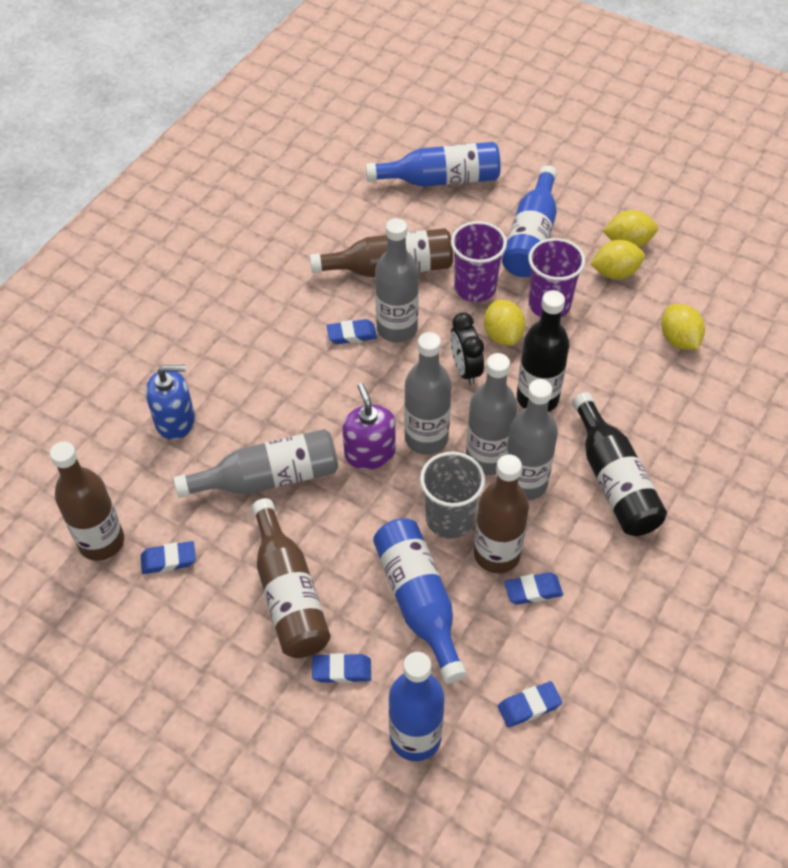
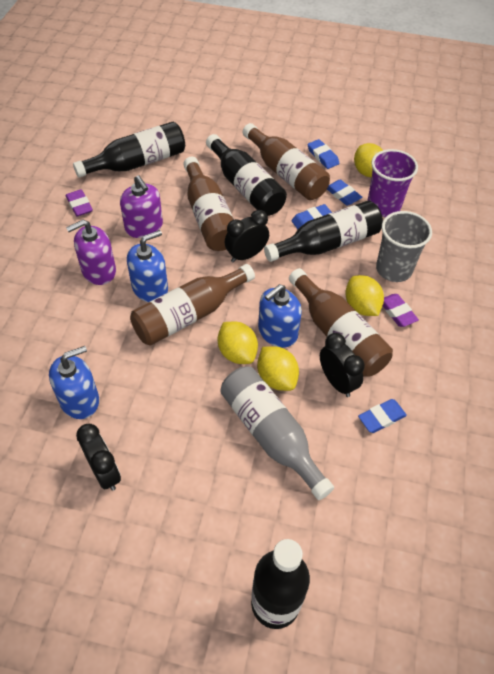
black bottle: [517,290,570,412] [572,392,667,536] = 2 -> [73,122,185,178] [206,134,287,216] [251,539,310,629] [264,201,383,262] = 4
black clock: [450,312,484,385] = 1 -> [76,424,121,491] [225,210,269,262] [320,333,365,397] = 3
blue bottle: [365,142,501,187] [373,518,467,684] [389,652,444,761] [502,165,557,277] = 4 -> none = 0
blue eraser: [141,541,196,574] [312,653,371,683] [327,319,377,344] [498,681,562,728] [504,572,563,605] = 5 -> [292,204,332,229] [308,139,339,169] [327,180,362,205] [358,399,407,433] = 4
blue soap dispenser: [146,365,195,440] = 1 -> [49,346,99,419] [127,230,168,302] [258,284,302,348] = 3
grey bottle: [174,429,338,498] [375,218,419,342] [404,332,452,455] [466,353,517,475] [506,379,558,500] = 5 -> [220,367,334,500] = 1
purple cup: [451,221,507,302] [528,238,585,317] = 2 -> [367,149,418,217] = 1
purple eraser: none = 0 -> [66,189,93,216] [383,294,419,327] = 2
purple soap dispenser: [342,383,396,470] = 1 -> [66,220,116,285] [120,175,163,238] = 2

